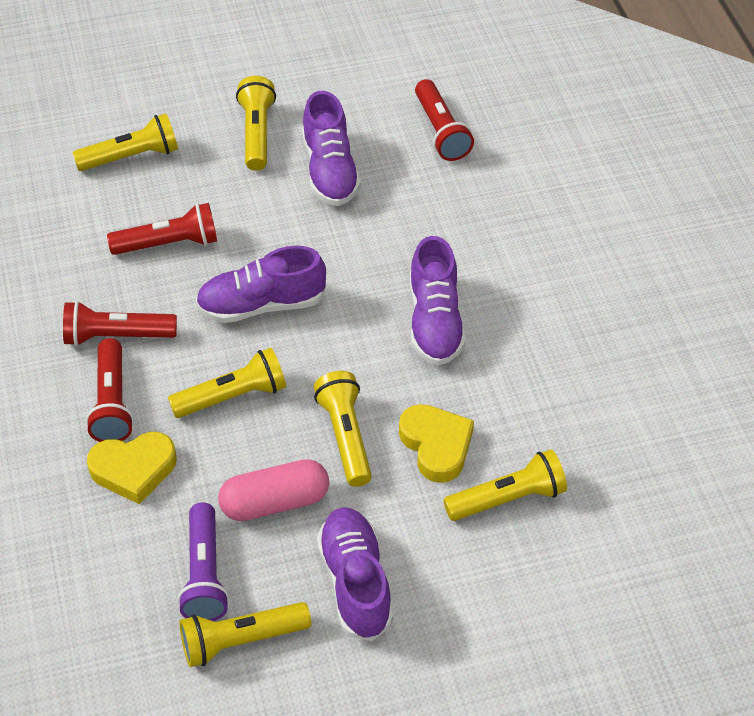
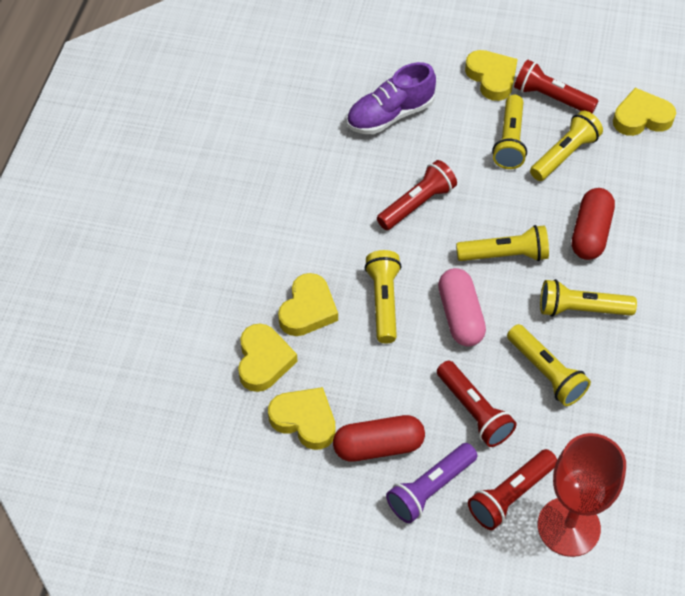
purple shoe: [196,246,326,323] [302,91,361,206] [317,508,393,641] [410,236,466,366] = 4 -> [347,62,436,134] = 1
red capsule: none = 0 -> [333,415,425,462] [572,188,615,260] = 2
red goblet: none = 0 -> [538,433,626,557] = 1
yellow heart: [87,432,177,504] [399,404,474,483] = 2 -> [238,324,298,392] [268,387,336,450] [278,273,338,336] [465,50,518,101] [613,88,676,136] = 5

